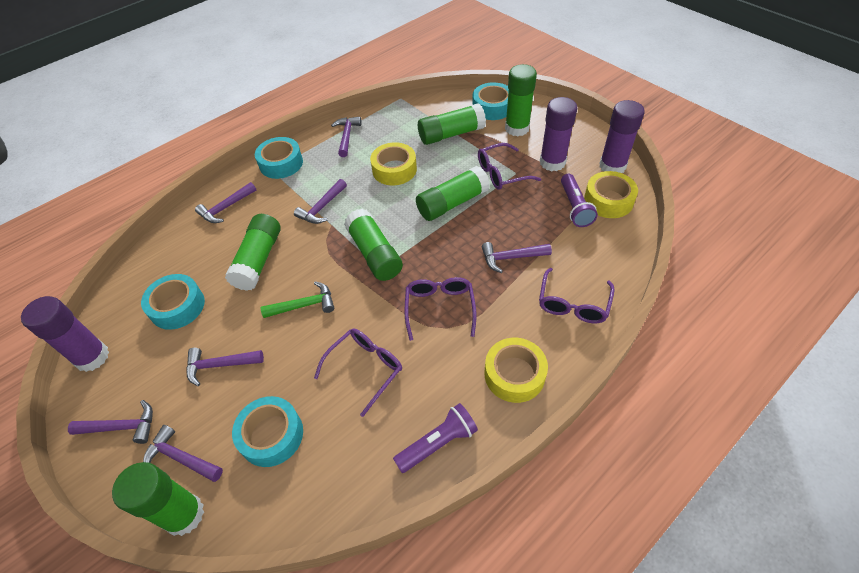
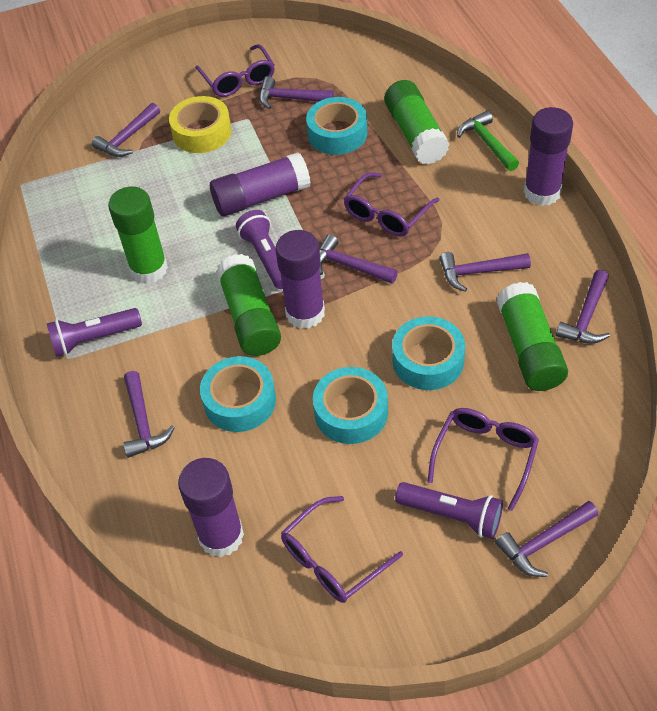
green glue stick: [112,462,204,536] [225,214,281,291] [344,209,403,281] [416,166,490,221] [418,103,486,145] [505,64,537,136] = 6 -> [108,187,168,284] [216,254,281,356] [384,80,449,164] [497,282,568,391] = 4
purple flashlight: [393,403,478,473] [561,174,598,227] = 2 -> [46,308,142,357] [236,210,283,289] [395,482,503,539] = 3
purple glue stick: [21,296,109,372] [540,97,577,171] [599,100,645,173] = 3 -> [178,458,244,557] [210,152,311,216] [276,230,325,329] [524,107,573,206] = 4
yellow tape: [370,142,417,185] [484,338,548,403] [584,171,638,218] = 3 -> [169,96,232,153] = 1

